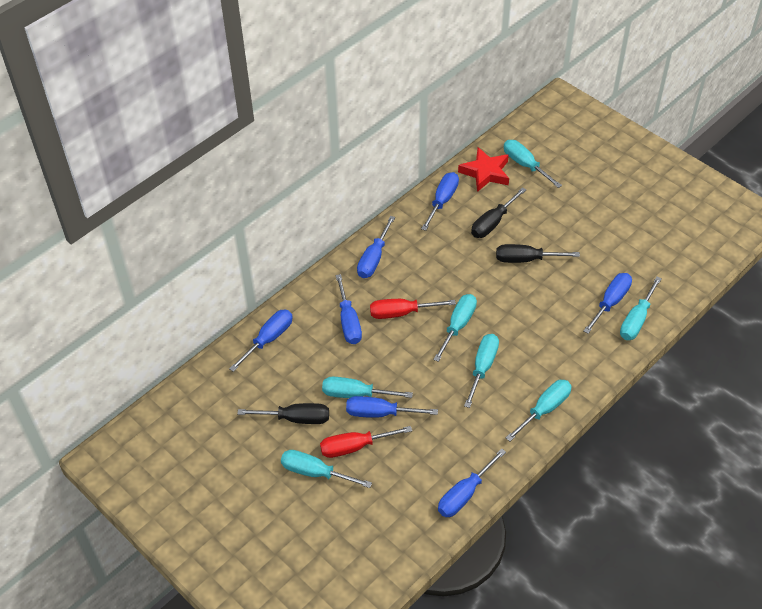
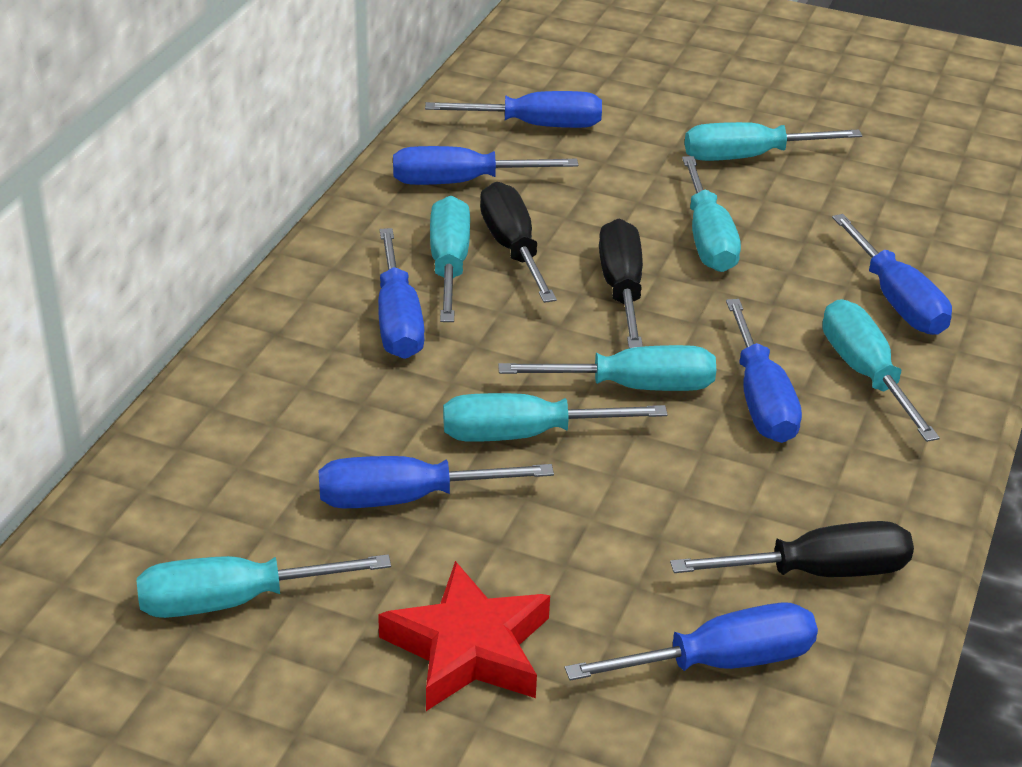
red screwdriver: [320,426,412,458] [370,299,456,319] = 2 -> none = 0

